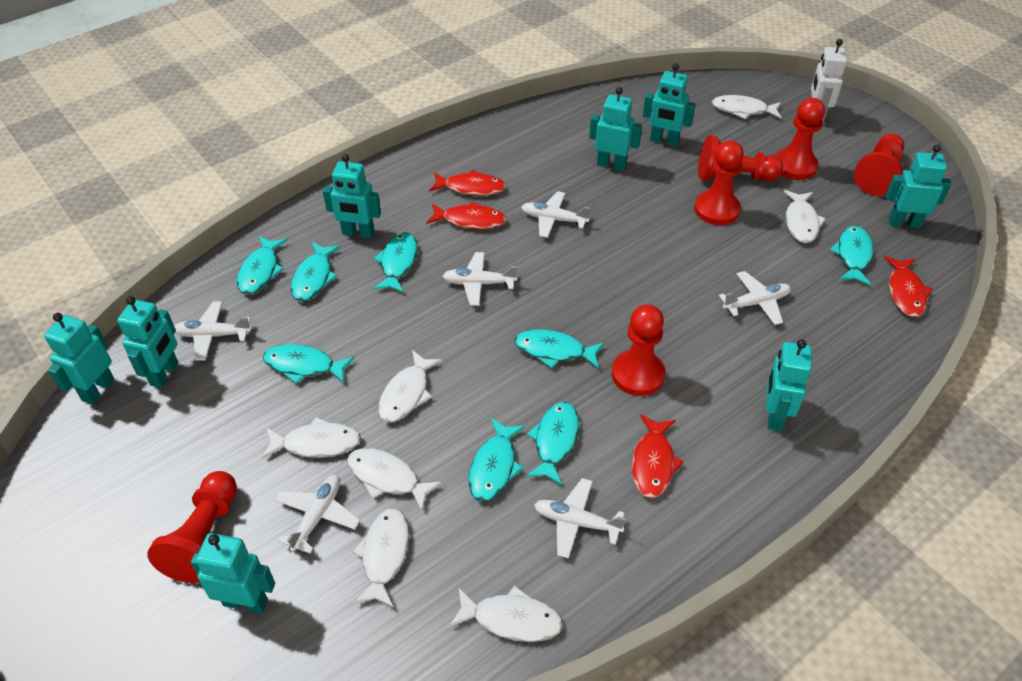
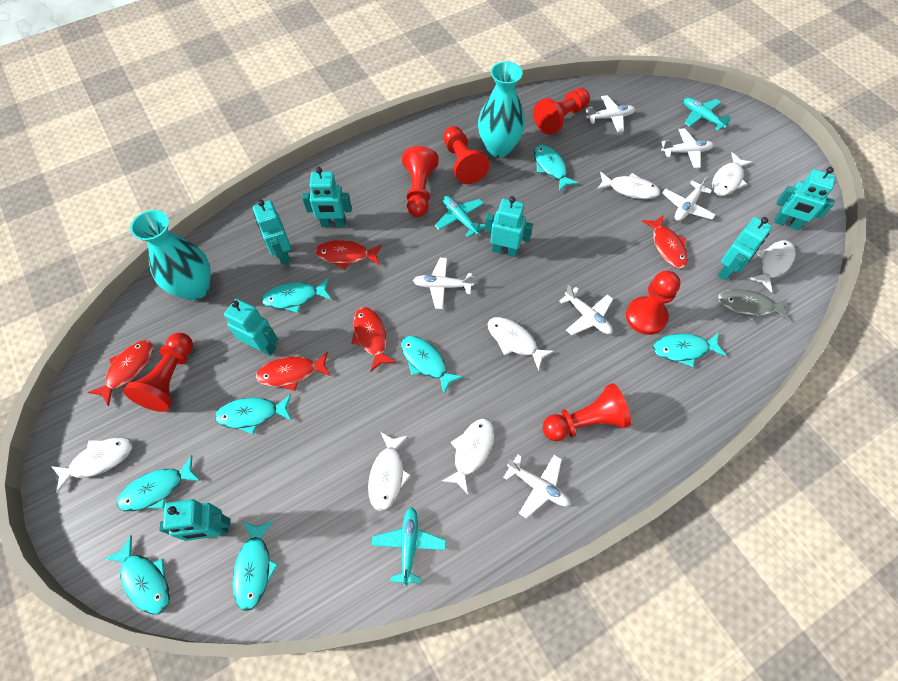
grey fish: none = 0 -> [718,289,789,322] = 1
red fish: [427,201,506,229] [429,170,506,196] [632,415,684,498] [884,256,933,317] = 4 -> [88,340,153,406] [256,351,331,391] [315,240,382,270] [351,307,396,372] [642,215,688,268] = 5
turquoise plane: none = 0 -> [372,507,446,586] [435,196,485,238] [684,98,731,131] = 3
turquoise robot: [44,313,114,404] [117,296,178,388] [190,533,275,613] [323,154,381,238] [589,87,642,171] [643,63,696,147] [766,339,812,431] [886,145,951,228] = 8 -> [159,499,230,541] [224,299,278,356] [253,200,291,265] [302,167,352,227] [485,196,533,257] [717,217,772,281] [774,167,835,230] = 7
turquoise vase: none = 0 -> [130,210,211,300] [478,61,525,157] = 2
white robot: [811,39,847,124] = 1 -> none = 0

